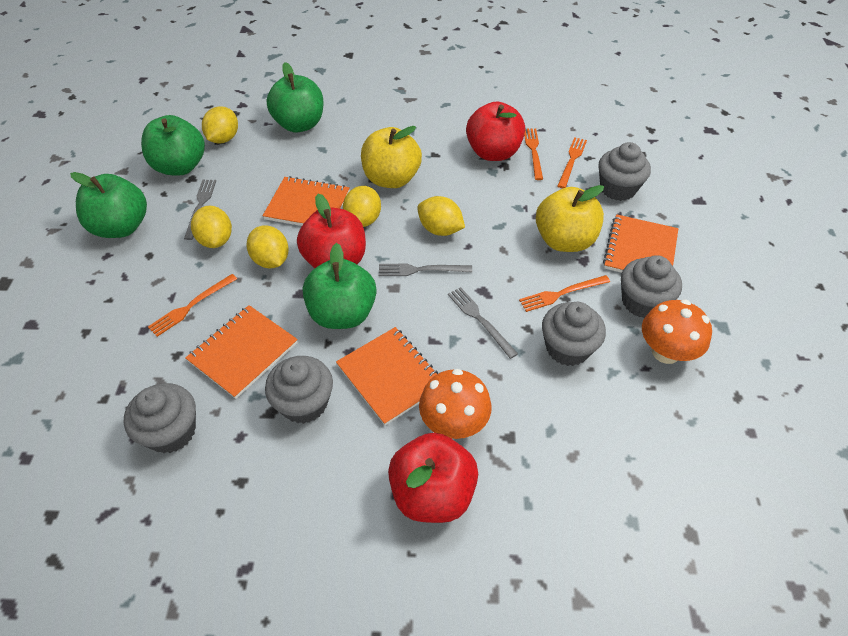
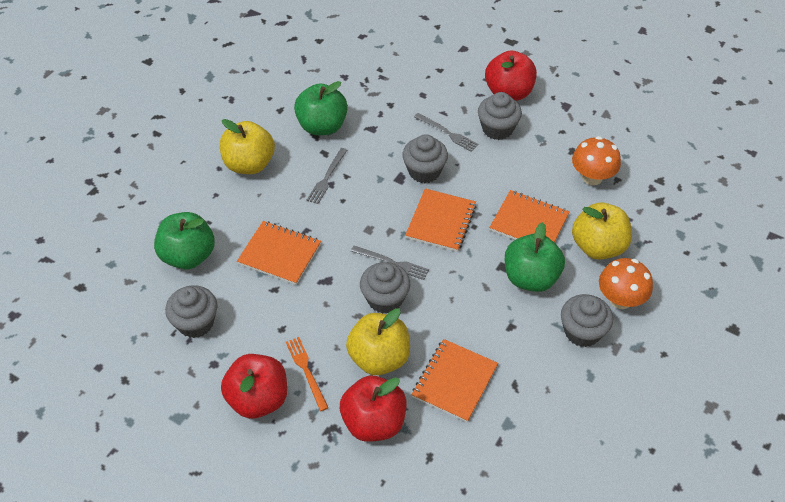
green apple: [70,172,147,238] [141,115,205,175] [267,62,323,133] [303,243,376,329] = 4 -> [154,212,215,269] [294,81,348,135] [505,222,565,292] = 3
orange fork: [148,274,237,337] [519,275,610,312] [524,128,543,180] [558,137,587,189] = 4 -> [286,337,329,411] = 1
yellow apple: [361,126,422,188] [536,185,604,252] = 2 -> [220,119,275,174] [346,308,410,375] [572,203,632,260] = 3
yellow lemon: [191,206,232,248] [202,106,238,143] [247,225,289,268] [343,186,381,227] [417,196,465,236] = 5 -> none = 0

